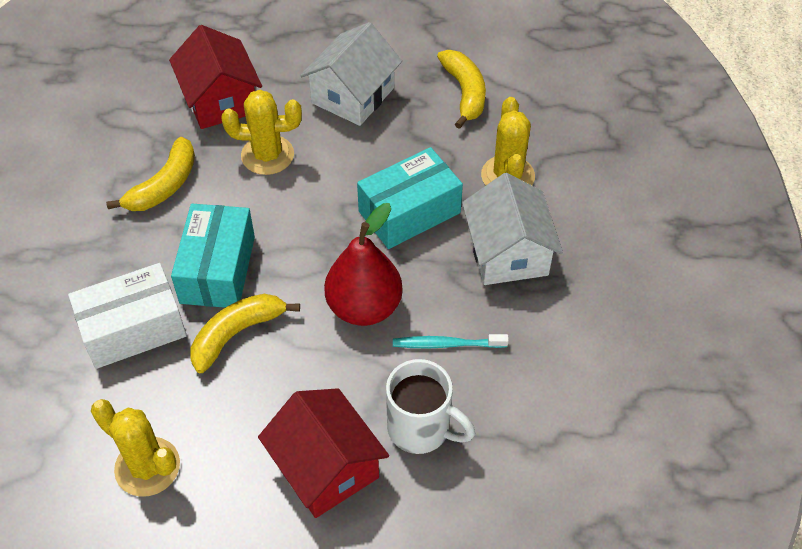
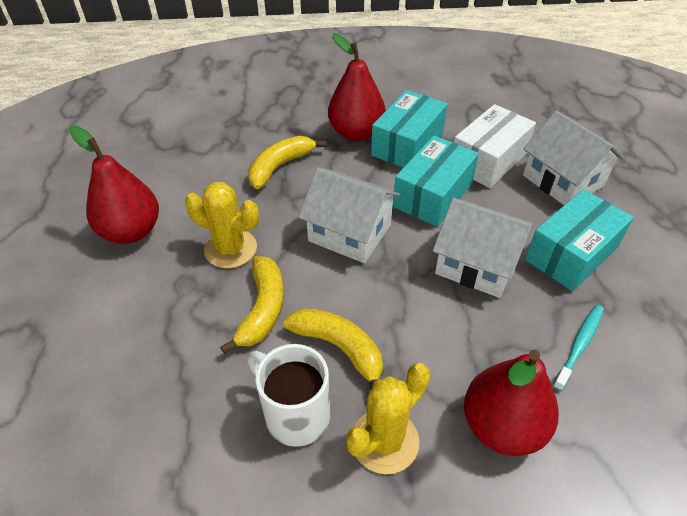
red house: [169,25,262,129] [258,388,389,518] = 2 -> none = 0
red pear: [324,203,403,326] = 1 -> [69,126,159,244] [328,33,386,141] [464,350,559,456] = 3
turquoise box: [171,204,255,308] [357,147,463,249] = 2 -> [371,90,447,168] [393,136,479,227] [525,189,634,291] = 3
white house: [300,22,402,126] [462,173,563,285] = 2 -> [298,167,400,263] [433,198,534,298] [523,110,625,205] = 3
yellow cactus: [91,399,180,497] [221,90,302,175] [481,97,535,185] = 3 -> [185,182,259,268] [346,363,431,474] = 2

